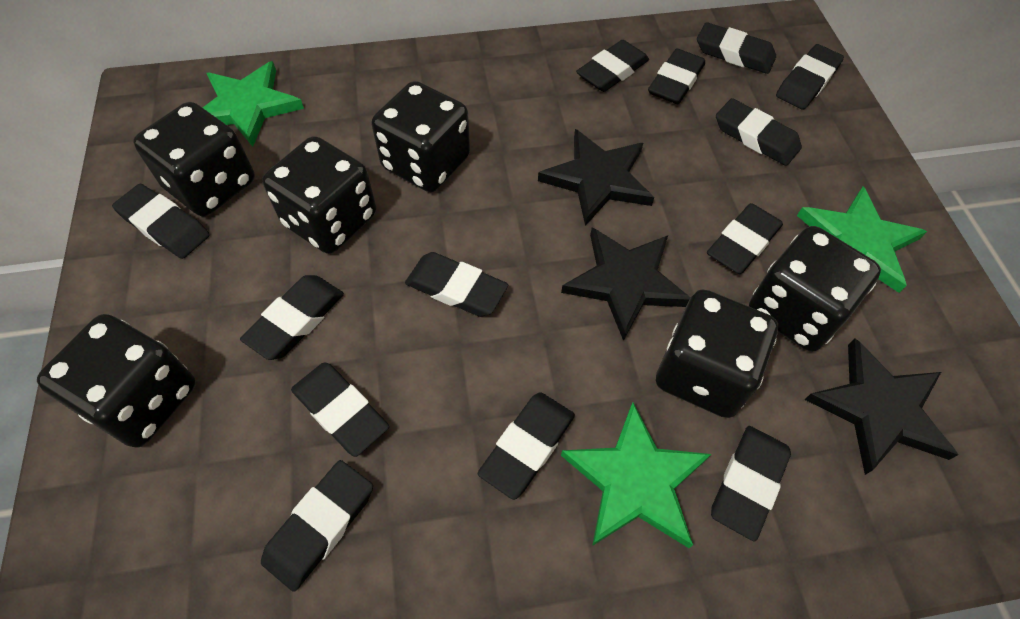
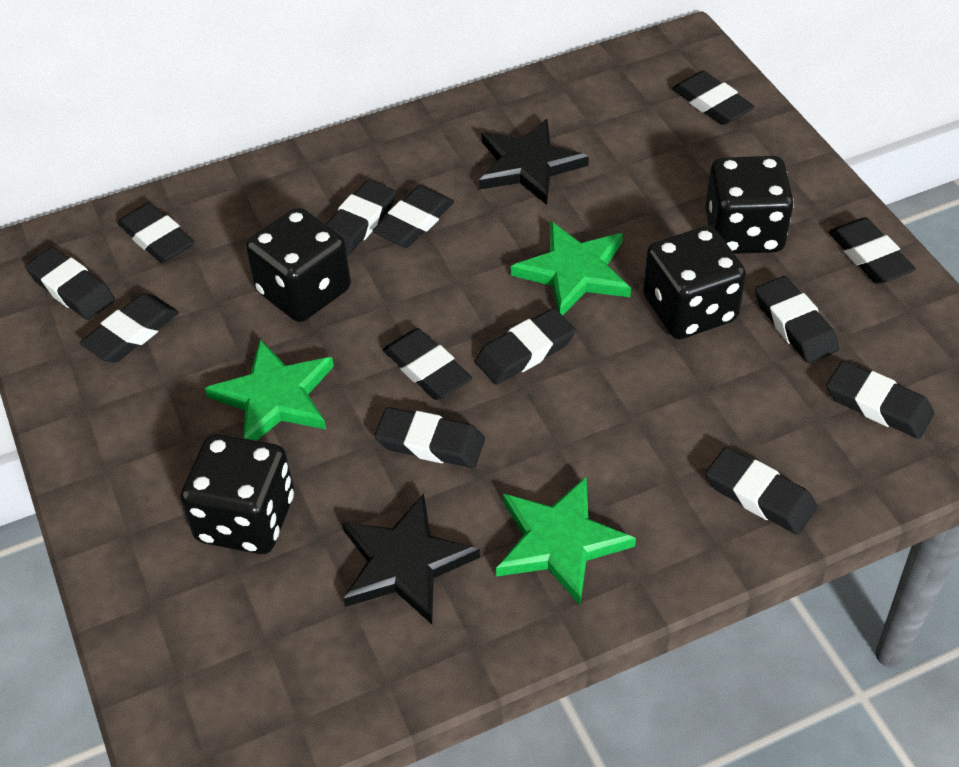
black dice: [37,314,196,448] [133,102,255,216] [262,136,376,254] [372,81,470,192] [656,289,778,418] [749,226,881,352] = 6 -> [180,434,294,554] [246,208,351,322] [643,226,746,339] [705,156,794,254] = 4
black star: [538,129,654,226] [561,227,691,341] [805,338,958,475] = 3 -> [342,494,480,624] [479,119,589,205] = 2

